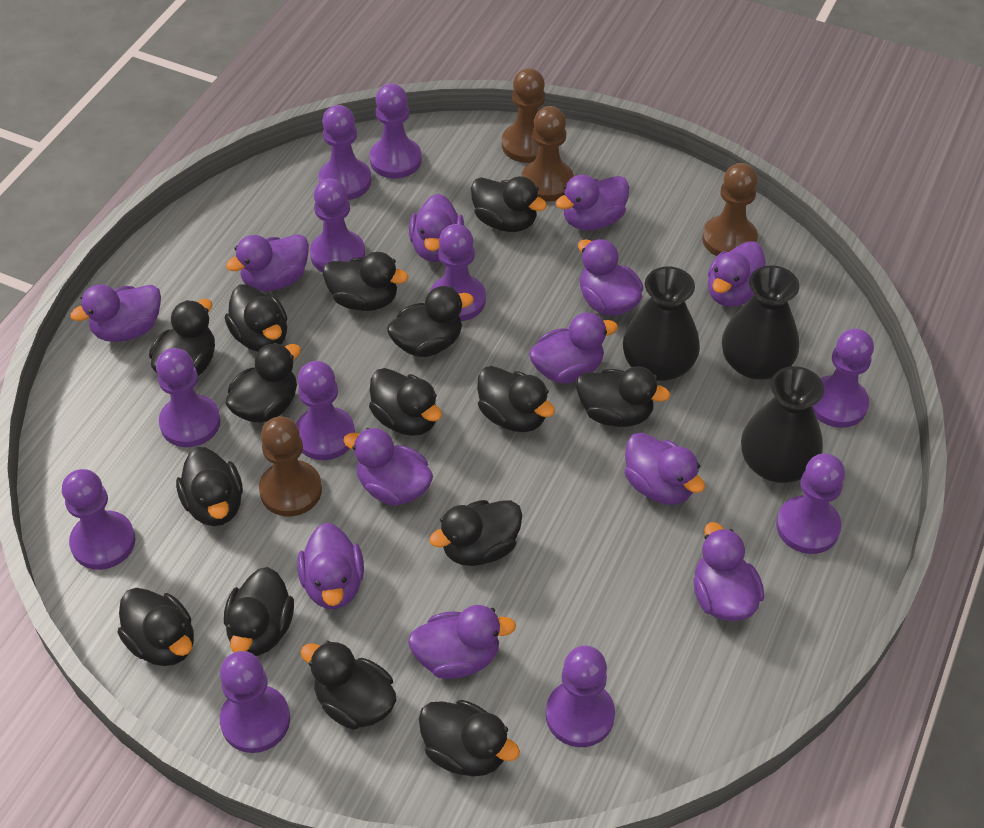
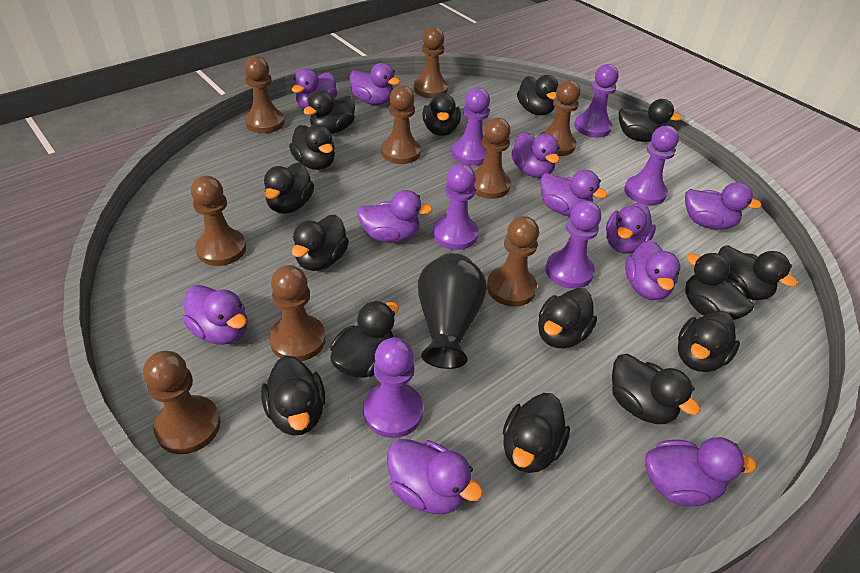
black vase: [623,267,700,381] [722,265,799,380] [741,366,824,483] = 3 -> [418,253,487,369] = 1
brown pawn: [259,417,322,516] [502,68,545,163] [521,106,574,201] [702,163,758,256] = 4 -> [143,351,221,454] [191,176,246,266] [244,56,285,133] [269,265,326,361] [381,85,421,164] [413,27,448,98] [474,118,511,199] [487,216,539,306] [539,80,581,156] = 9
purple duck: [70,284,161,342] [226,234,309,291] [297,523,364,609] [343,428,433,506] [408,605,516,679] [409,194,464,262] [529,312,618,383] [556,175,629,230] [578,239,643,316] [624,432,705,505] [693,522,764,621] [708,241,766,307] = 12 -> [183,285,247,345] [292,68,337,109] [349,63,400,105] [357,190,433,243] [387,439,483,514] [511,132,560,178] [540,170,607,217] [606,203,656,254] [625,240,680,300] [645,437,756,506] [685,182,762,230] = 11
purple pawn: [62,469,136,570] [156,348,221,447] [220,651,290,753] [296,361,355,460] [310,178,365,272] [318,105,372,200] [369,84,422,178] [430,224,486,321] [546,645,615,747] [776,454,845,554] [812,329,874,428] = 11 -> [363,337,423,438] [432,164,479,250] [452,87,490,165] [545,200,602,289] [574,64,619,138] [624,126,679,205] = 6

